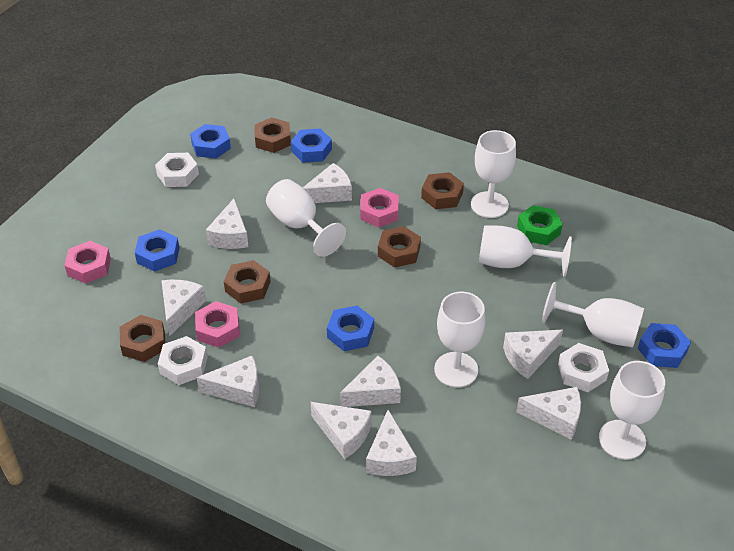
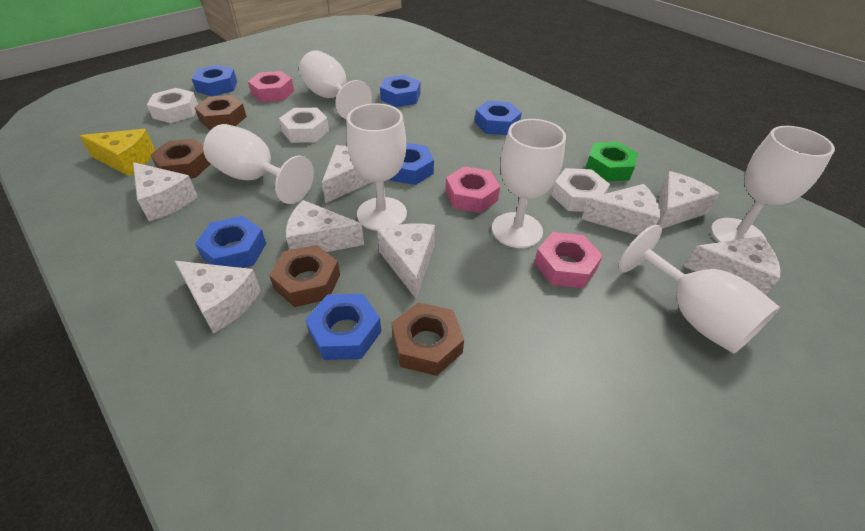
blue nut: [135,229,180,272] [190,124,231,159] [291,129,332,163] [327,306,374,351] [638,323,691,368] = 5 -> [192,65,237,96] [195,216,266,268] [305,294,381,360] [380,75,420,107] [390,143,434,185] [475,101,522,135] = 6
brown nut: [120,315,165,362] [224,260,271,304] [254,117,291,153] [378,226,421,268] [421,172,464,209] = 5 -> [151,139,210,178] [194,95,247,130] [269,245,340,307] [391,302,464,376] = 4
white cheese: [161,280,206,336] [196,356,259,407] [206,199,249,249] [303,163,352,203] [311,402,371,459] [340,356,401,407] [366,410,417,476] [503,330,563,379] [516,387,581,440] = 9 -> [133,162,198,221] [175,261,261,334] [286,200,364,252] [322,145,374,203] [377,223,435,299] [582,184,660,235] [657,171,719,229] [684,236,781,295] = 8
yellow cheese: none = 0 -> [80,129,155,176] = 1

